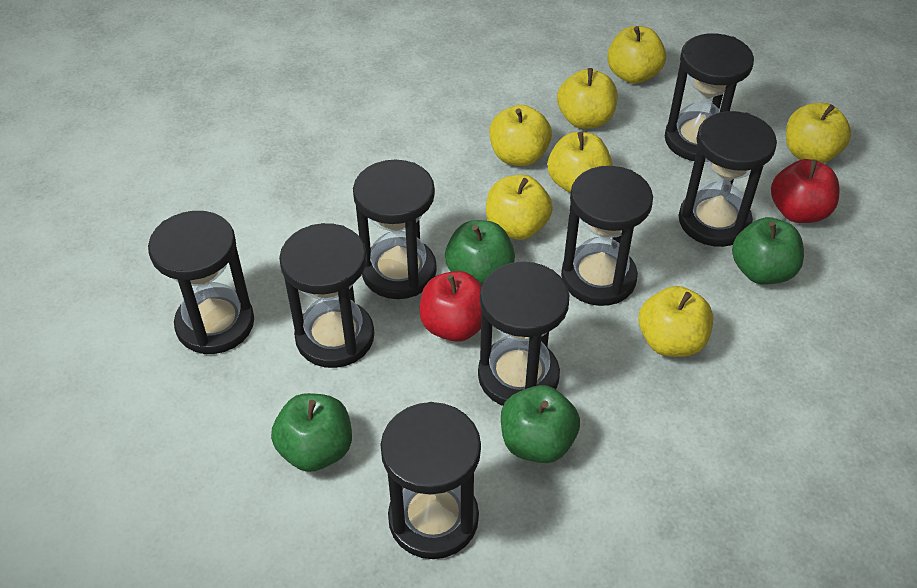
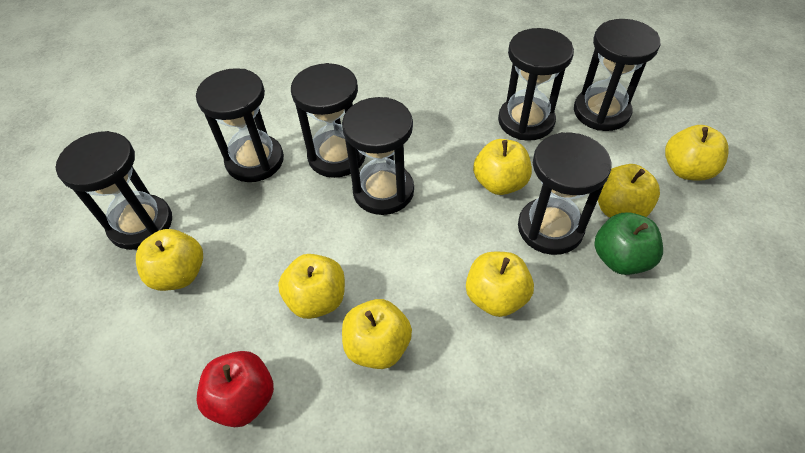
black hourglass: [148,211,254,354] [279,223,374,368] [353,160,437,299] [380,402,481,559] [478,261,569,406] [561,166,653,306] [665,33,754,161] [679,111,777,247] = 8 -> [56,131,172,250] [196,68,284,182] [291,63,365,178] [342,97,414,215] [498,28,574,141] [518,132,612,255] [574,19,661,131] = 7
green apple: [271,393,352,472] [445,220,515,284] [501,385,580,463] [732,217,804,285] = 4 -> [595,213,663,275] = 1
red apple: [420,271,482,342] [771,159,840,223] = 2 -> [196,351,274,427] = 1

